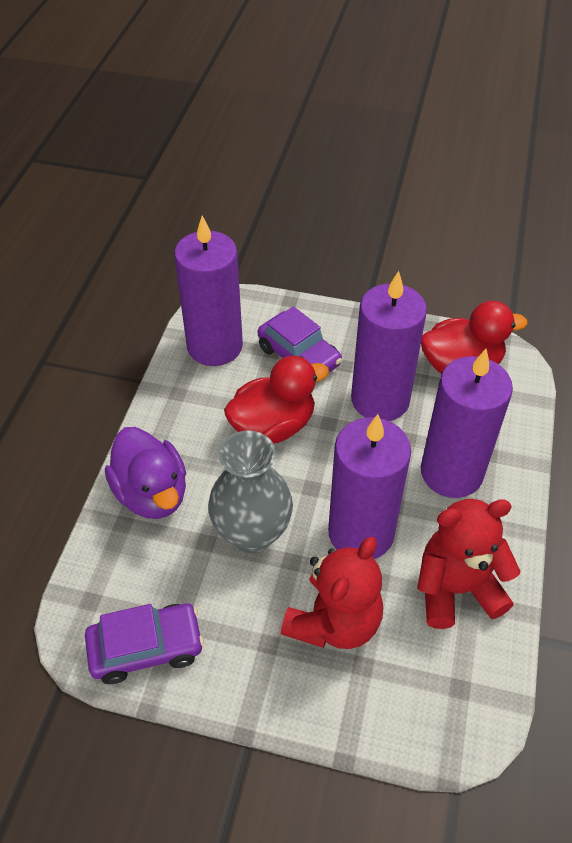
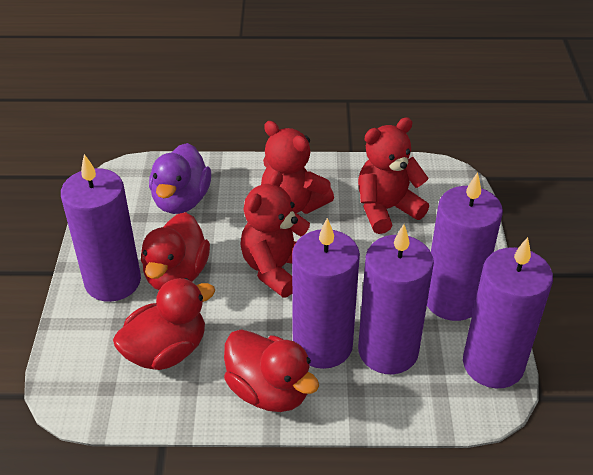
grey vase: [208,430,293,553] = 1 -> none = 0
purple candle: [174,216,243,366] [328,414,411,559] [351,271,427,421] [421,349,513,498] = 4 -> [61,154,141,302] [292,218,360,369] [358,224,434,374] [427,172,503,321] [463,237,553,388] = 5
purple car: [85,603,204,684] [258,306,342,373] = 2 -> none = 0
red duck: [224,356,329,444] [421,301,528,374] = 2 -> [113,278,215,370] [141,212,210,290] [224,329,319,412] = 3
red teddy bear: [281,537,383,649] [417,499,521,629] = 2 -> [240,171,310,298] [261,121,334,214] [358,117,429,234] = 3

